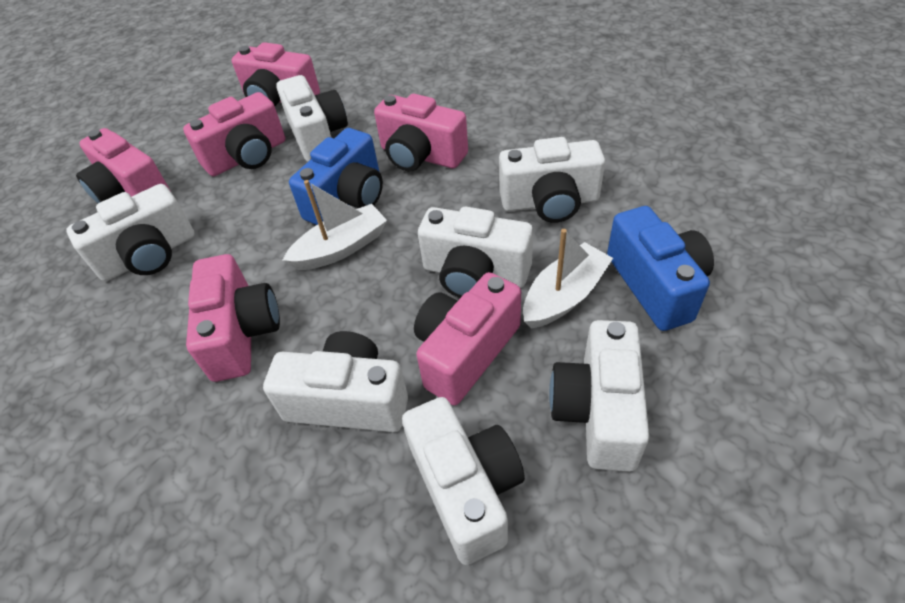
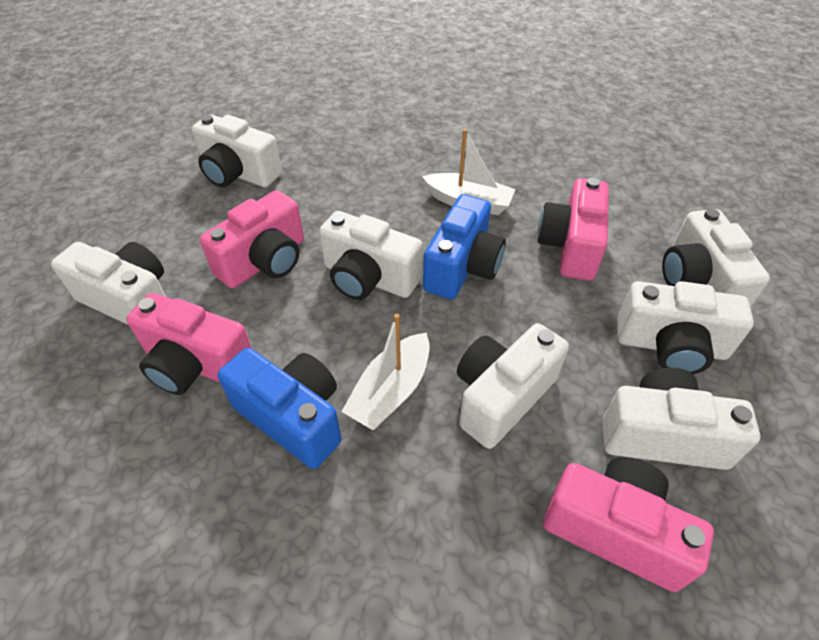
pink camera: [76,128,170,204] [183,92,285,176] [186,254,280,382] [232,42,320,106] [374,94,468,171] [414,272,521,405] = 6 -> [126,293,252,395] [200,190,304,289] [538,178,609,281] [543,457,714,592] = 4

